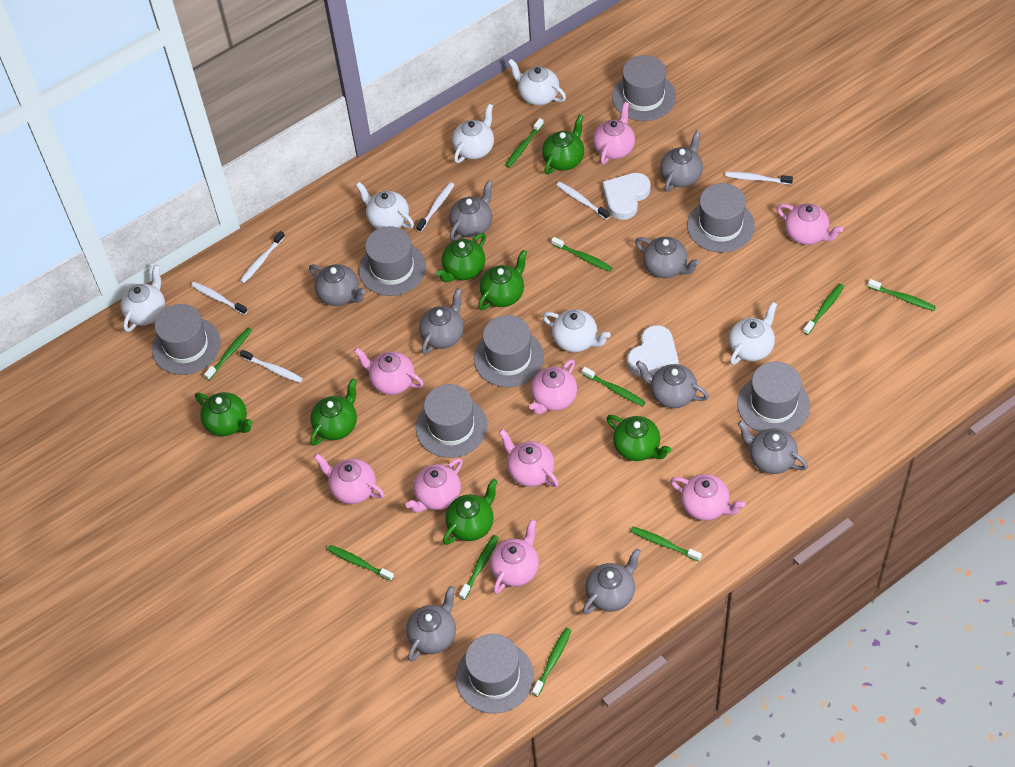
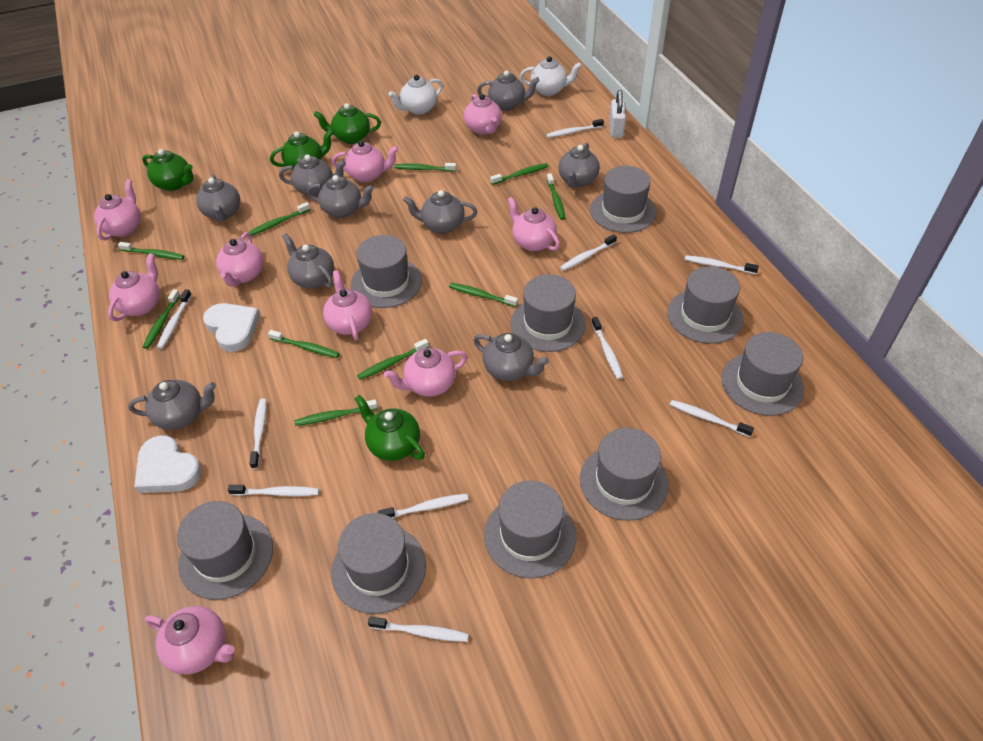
green teapot: [195,392,252,436] [310,378,357,446] [436,233,486,282] [443,479,498,545] [478,250,527,310] [542,115,584,174] [606,415,671,461] = 7 -> [142,149,193,191] [270,129,333,170] [314,103,381,144] [354,395,425,461] = 4
grey hat: [152,304,221,375] [359,226,426,296] [416,384,488,458] [456,634,534,713] [474,315,544,387] [612,55,676,121] [687,183,755,253] [737,362,810,433] = 8 -> [177,501,273,600] [331,513,426,614] [351,235,422,308] [484,481,576,578] [511,274,586,352] [580,428,669,521] [590,166,657,233] [667,266,744,344] [721,332,804,416] = 9
white padlock: none = 0 -> [609,90,626,138] = 1
white teapot: [121,265,165,332] [356,182,414,229] [452,104,494,163] [508,59,566,105] [542,309,611,352] [729,302,777,365] = 6 -> [389,75,443,115] [520,56,582,96] = 2
white toothbrush: [191,282,248,315] [240,231,285,283] [240,350,303,383] [416,182,454,232] [557,182,610,220] [725,172,793,185] = 6 -> [157,289,192,349] [228,485,319,496] [249,398,266,469] [368,617,469,642] [378,494,469,518] [546,119,604,138] [560,234,617,271] [592,317,623,380] [670,400,754,437] [685,255,759,274] = 10

